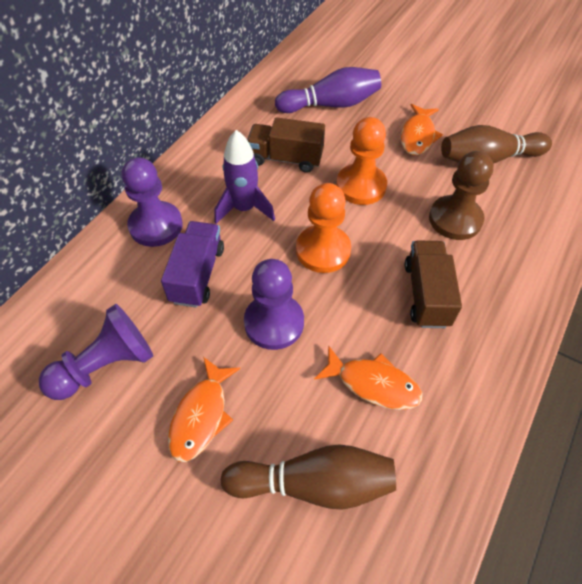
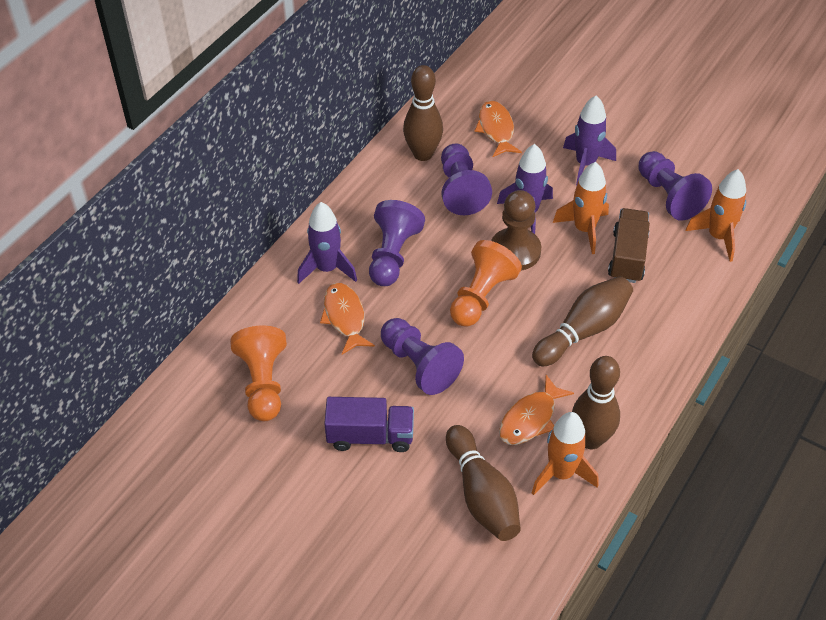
brown bowling pin: [221,444,396,510] [441,125,552,164] = 2 -> [403,65,443,161] [446,425,521,541] [532,276,633,367] [572,356,620,449] = 4
brown truck: [247,117,325,173] [405,241,462,328] = 2 -> [608,208,650,283] = 1
orange rocket: none = 0 -> [532,412,599,495] [553,162,609,254] [686,169,746,262] = 3
purple bowling pin: [275,67,381,113] = 1 -> none = 0
purple pawn: [39,304,153,400] [122,157,183,247] [244,259,304,350] = 3 -> [369,200,425,286] [381,318,464,395] [441,143,492,215] [638,151,712,221] = 4
purple rocket: [214,130,275,224] = 1 -> [297,202,357,284] [497,144,553,234] [563,95,616,185] = 3

